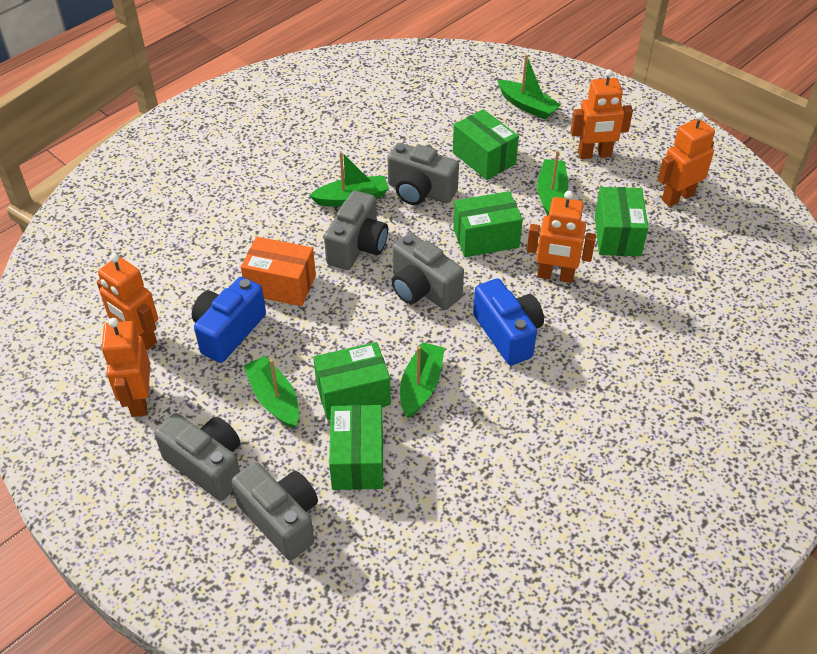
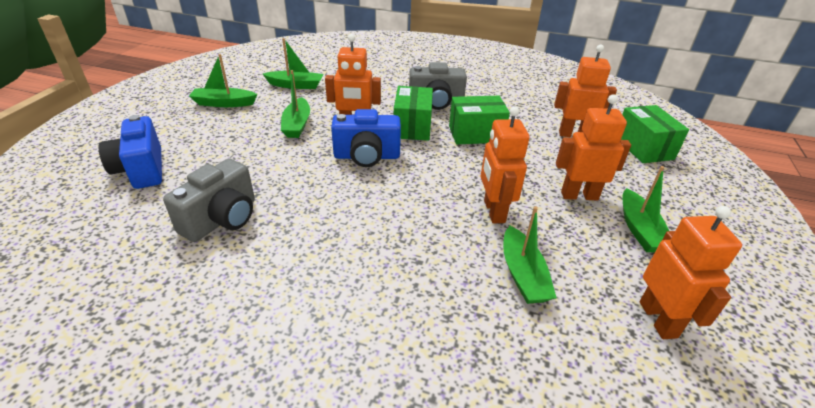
green box: [313,342,391,420] [329,405,383,490] [453,109,519,180] [453,191,523,257] [595,187,648,256] = 5 -> [394,86,433,141] [449,96,510,144] [621,105,689,163] = 3
grey camera: [154,413,240,501] [232,462,318,560] [324,191,388,270] [388,143,459,205] [392,233,464,310] = 5 -> [163,159,255,242] [409,62,467,110] = 2
orange box: [241,237,316,306] = 1 -> none = 0

